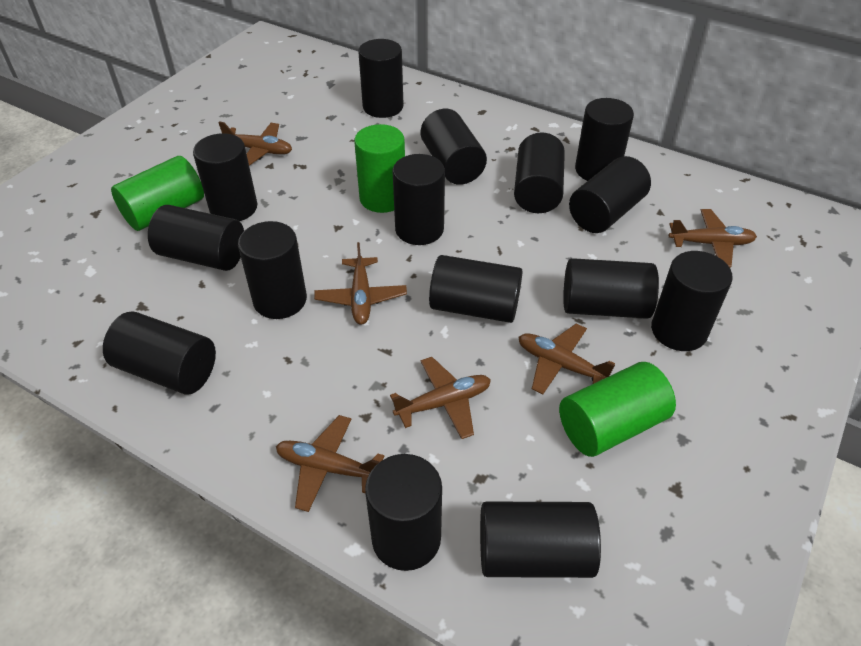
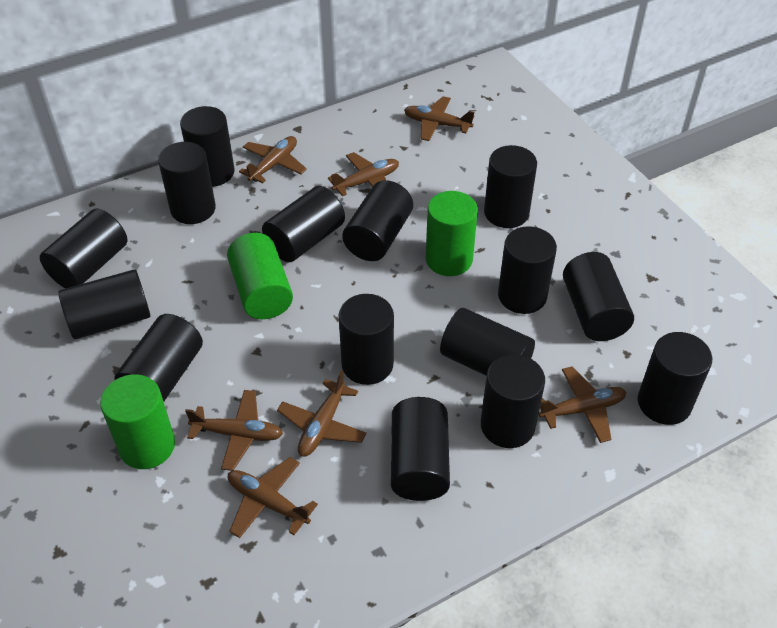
brown plane: [218,121,292,166] [276,415,384,512] [314,242,407,325] [390,357,491,439] [518,324,615,394] [669,209,757,268] = 6 -> [185,390,283,471] [228,457,318,538] [239,136,307,183] [277,370,367,457] [328,152,399,196] [404,96,474,141] [539,366,626,443] = 7

